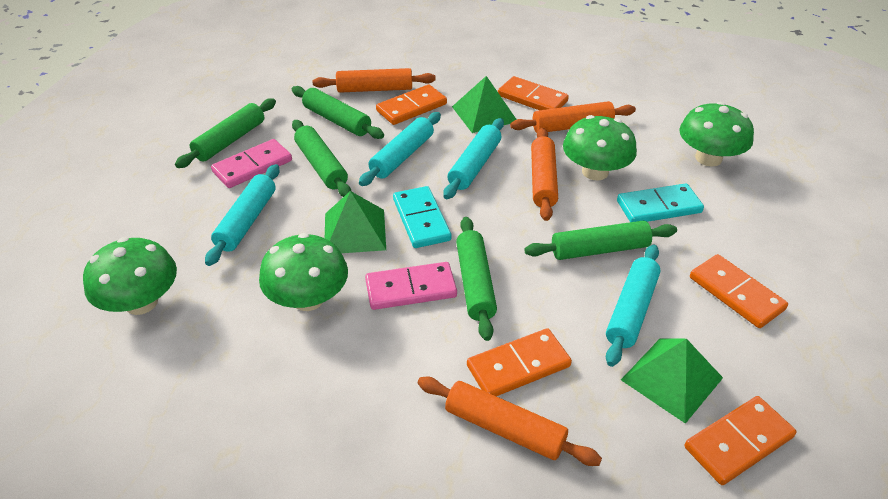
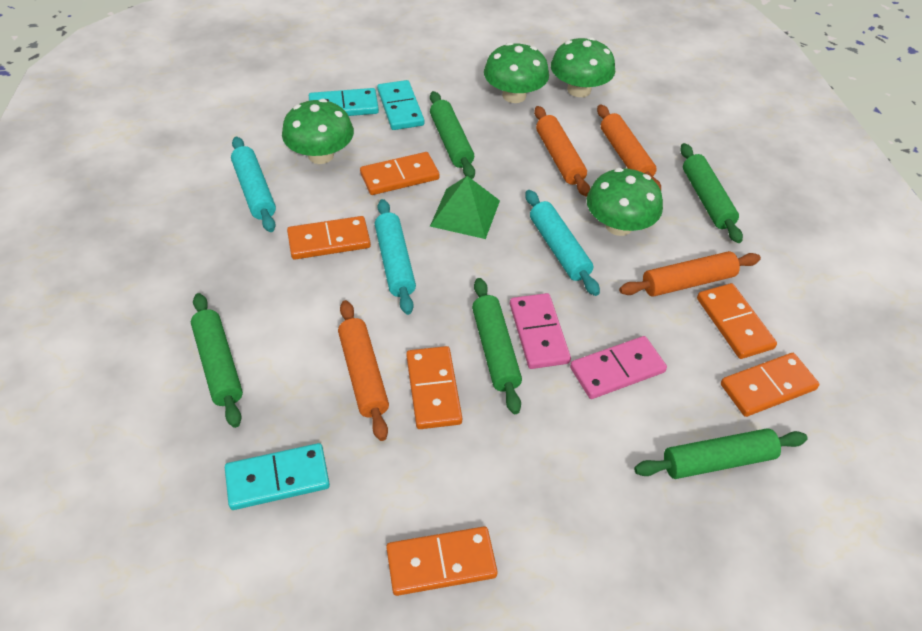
green pyramid: [325,191,386,253] [452,76,517,133] [621,338,723,424] = 3 -> [430,176,500,239] = 1
orange domino: [376,85,447,125] [467,328,572,396] [498,76,569,110] [685,396,797,485] [690,254,788,328] = 5 -> [287,216,371,260] [360,152,439,195] [386,527,498,596] [406,346,462,429] [697,283,777,359] [721,353,819,417] = 6
turquoise domino: [393,186,451,248] [617,183,704,222] = 2 -> [225,443,330,510] [309,88,379,116] [377,80,424,130] = 3
turquoise rolling pin: [205,164,279,266] [359,112,441,186] [443,118,504,199] [606,244,661,367] = 4 -> [231,137,276,232] [375,199,416,315] [525,190,600,296] = 3

